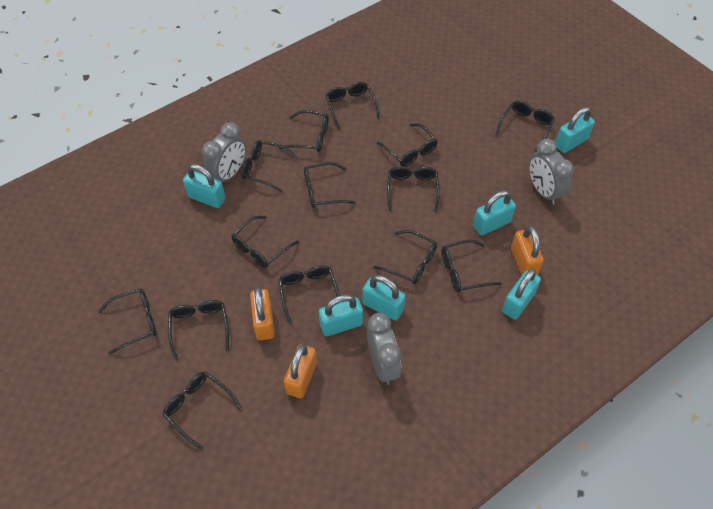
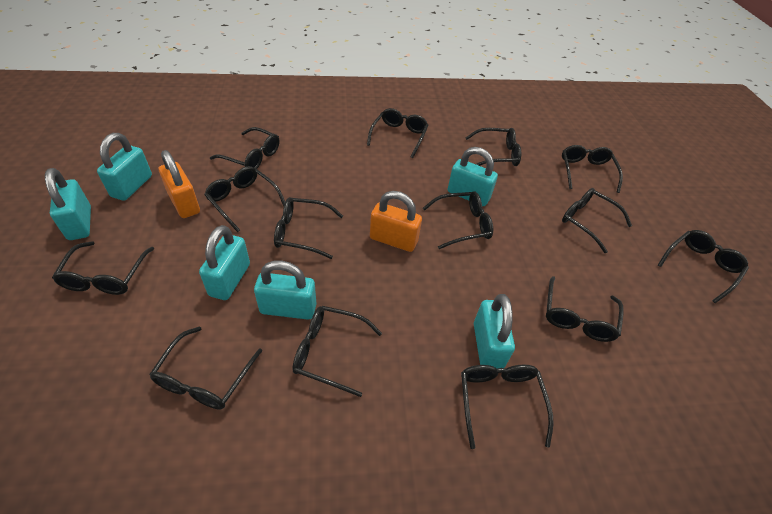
grey clock: [202,122,246,182] [367,313,401,385] [529,139,574,205] = 3 -> none = 0
orange padlock: [250,287,275,340] [284,344,317,398] [511,226,544,276] = 3 -> [159,150,200,218] [370,191,422,252] = 2

